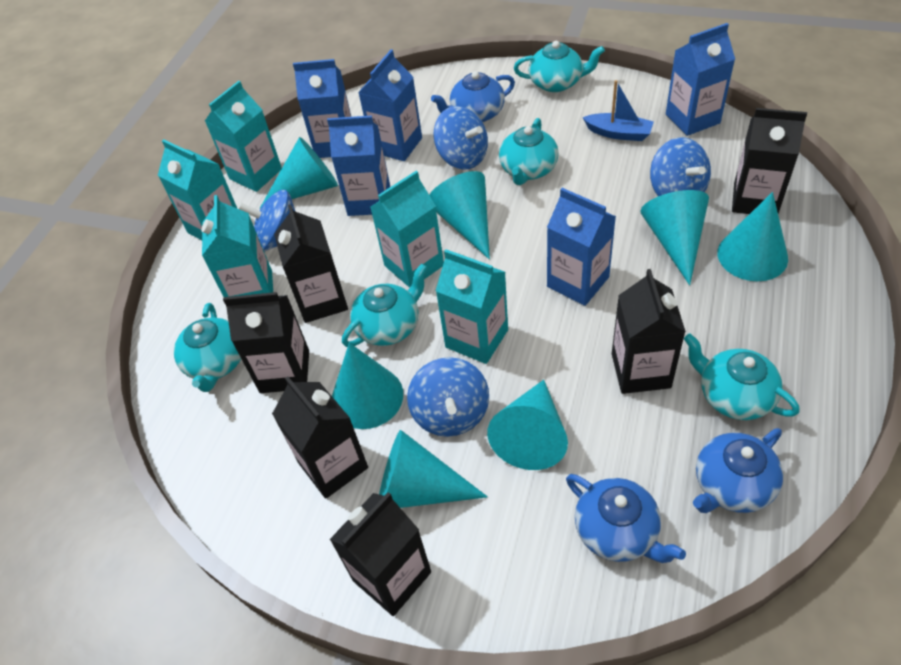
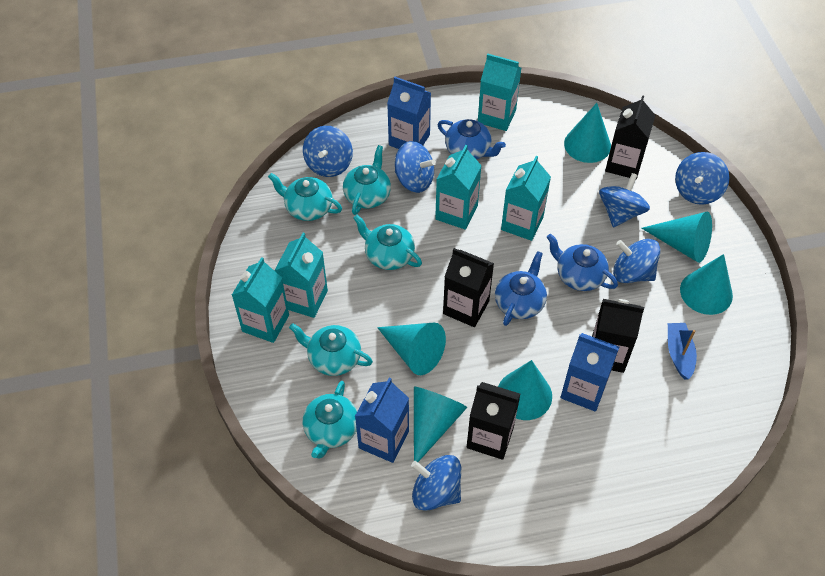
black carton: [223,292,309,393] [272,377,368,499] [274,204,348,323] [329,492,431,616] [612,269,686,394] [732,108,807,214] = 6 -> [443,248,494,327] [467,382,520,460] [592,299,644,373] [605,95,655,179] = 4
blue carton: [293,59,351,158] [327,116,390,216] [358,49,422,161] [547,188,616,306] [666,23,735,136] = 5 -> [355,378,409,463] [387,77,431,149] [561,333,619,412] = 3
blue spinning top: [238,190,296,252] [407,357,489,437] [433,106,488,170] [650,137,711,196] = 4 -> [303,126,353,177] [395,141,436,193] [411,455,461,511] [599,173,650,227] [613,239,660,283] [675,152,729,205] = 6
turquoise cone: [260,137,338,208] [332,343,403,429] [379,430,488,508] [429,171,490,259] [487,380,568,470] [640,190,709,285] [717,192,788,281] = 7 -> [377,323,446,375] [414,387,467,462] [498,360,552,420] [564,103,611,163] [641,212,712,263] [680,254,733,315] = 6

